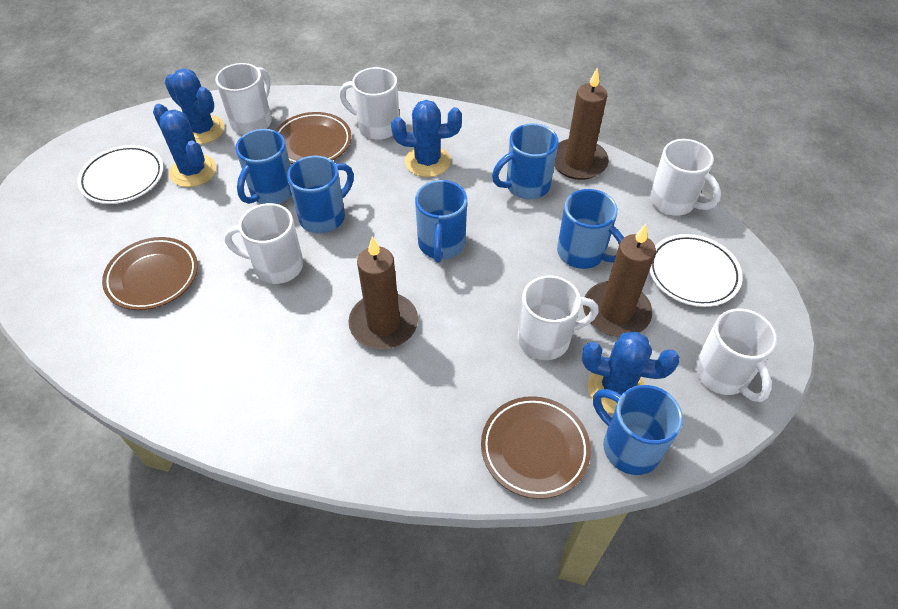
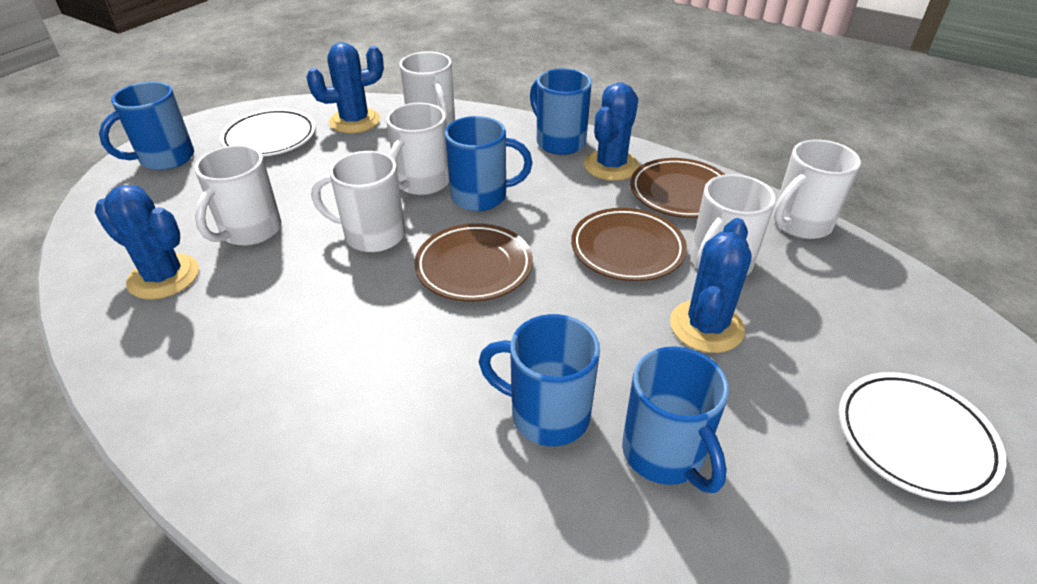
blue mug: [235,129,292,204] [287,156,354,233] [415,180,467,263] [492,123,558,199] [557,189,624,269] [593,385,683,475] = 6 -> [99,82,194,170] [445,116,532,211] [479,314,600,446] [530,69,592,155] [622,346,729,493] = 5
brown candle: [348,237,418,349] [554,68,609,180] [583,224,656,337] = 3 -> none = 0

